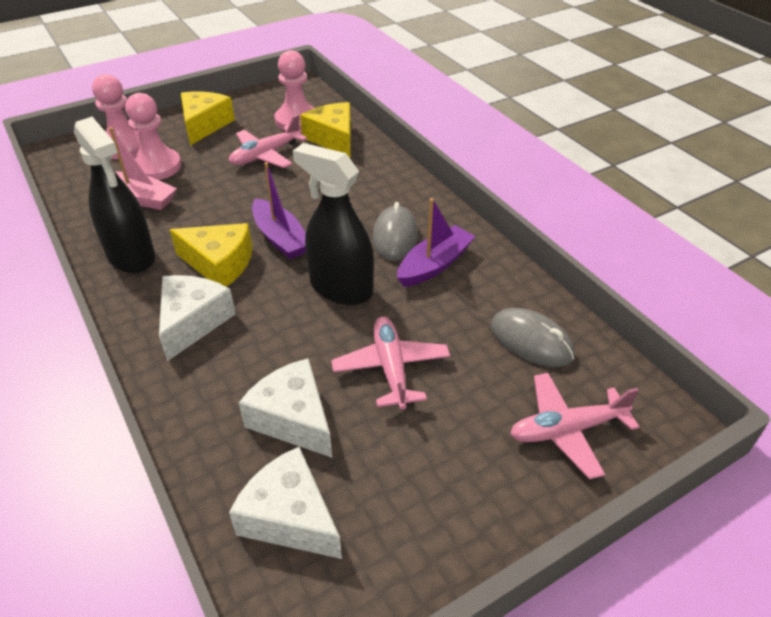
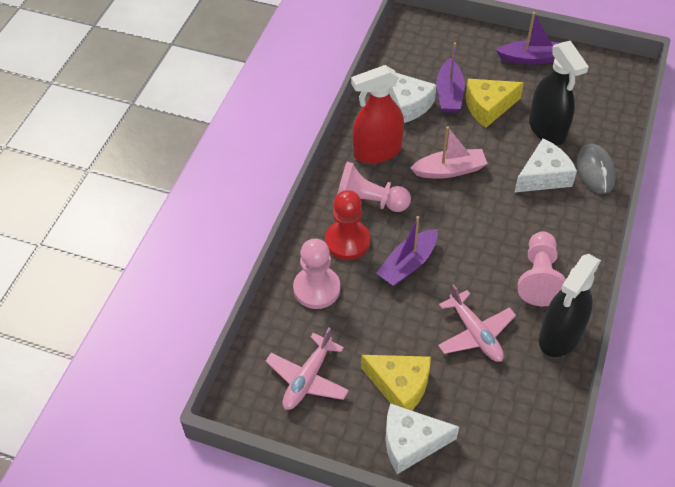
grey mouse: [372,202,418,261] [491,308,575,367] = 2 -> [577,144,616,194] = 1
pink plane: [229,115,307,168] [331,316,450,410] [510,373,639,479] = 3 -> [266,328,349,410] [438,284,516,362] = 2
purple boat: [252,162,306,259] [397,198,475,287] = 2 -> [376,216,438,286] [436,42,465,113] [496,12,561,65] = 3
red pawn: none = 0 -> [325,190,370,260] = 1
red spray bottle: none = 0 -> [351,65,404,164] = 1
yellow cheese: [170,223,253,287] [181,92,235,145] [300,102,351,158] = 3 -> [361,355,431,411] [466,79,524,128] = 2

